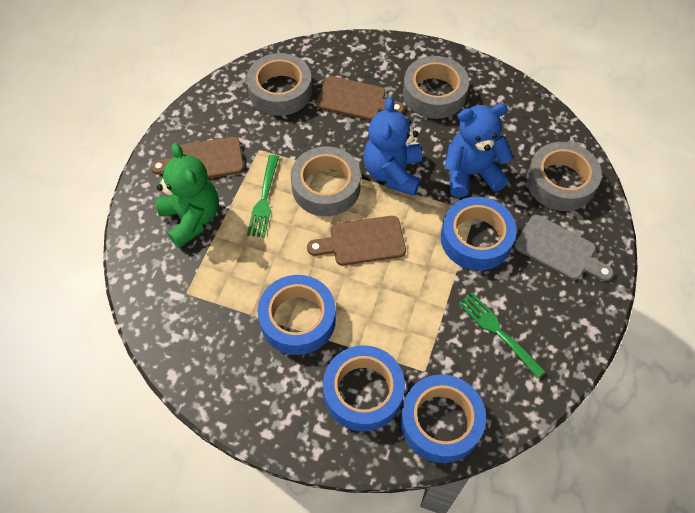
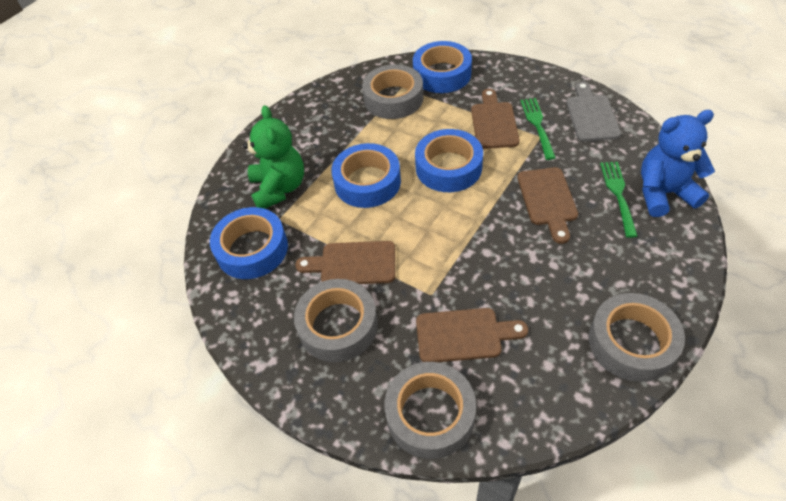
blue teddy bear: [363,97,422,196] [444,103,513,197] = 2 -> [641,110,715,217] = 1
brown cutting board: [151,137,244,179] [307,216,406,266] [316,76,404,120] = 3 -> [295,241,395,284] [416,308,528,362] [471,89,520,149] [517,167,578,244] = 4

